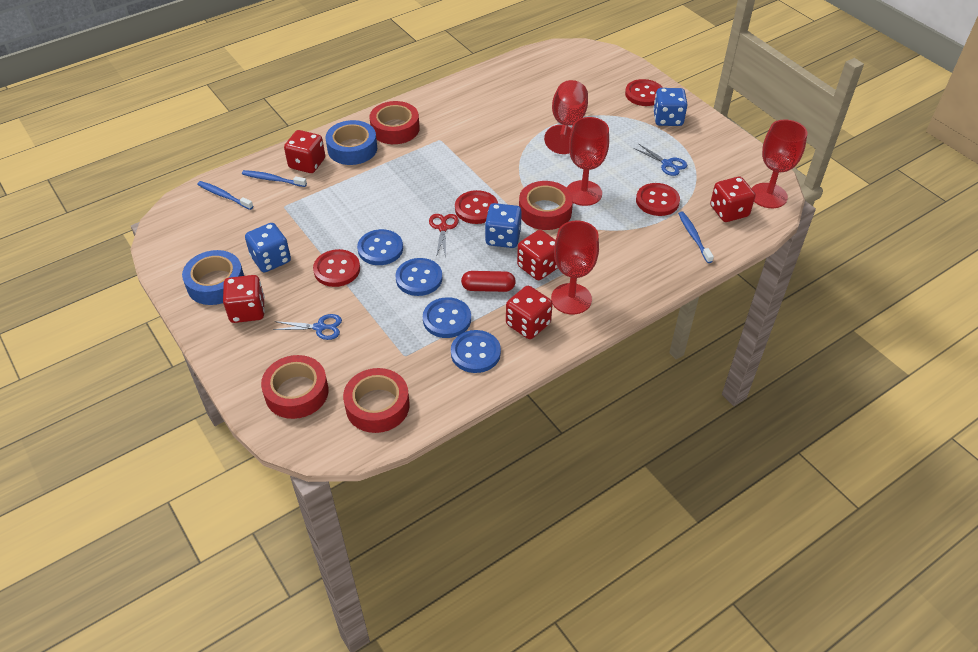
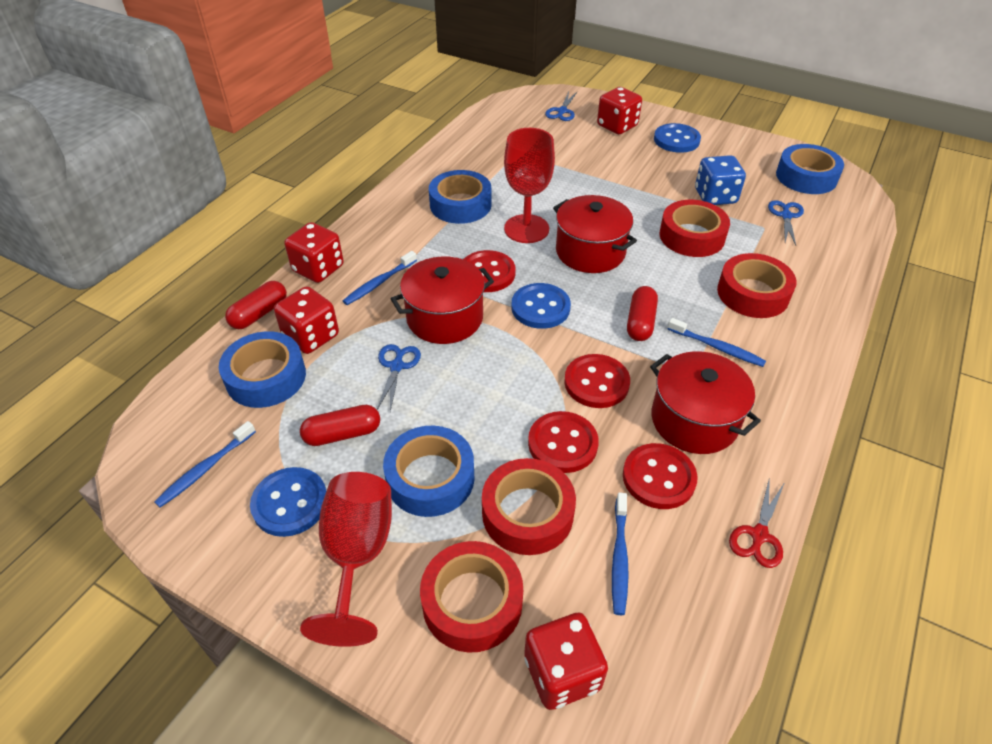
blue button: [357,229,403,265] [396,258,443,296] [423,297,471,338] [451,330,501,373] = 4 -> [250,467,326,537] [512,283,571,329] [654,123,701,153] = 3
blue dice: [245,223,291,272] [485,203,522,248] [653,88,687,126] = 3 -> [695,155,746,205] = 1
blue scissors: [273,314,342,340] [633,144,687,176] = 2 -> [377,344,421,411] [545,92,577,121] [768,200,804,246] = 3
blue tape: [182,250,244,305] [326,120,377,165] = 2 -> [219,331,306,408] [383,426,475,517] [429,170,492,224] [776,144,844,194] = 4
blue toothbrush: [197,181,253,210] [242,170,307,187] [678,211,714,263] = 3 -> [154,421,256,508] [343,251,417,305] [612,492,629,615] [667,318,766,367] = 4
red capsule: [461,271,516,292] = 1 -> [225,281,287,329] [300,405,380,446] [627,286,658,341] = 3
red dice: [223,275,265,323] [284,130,325,173] [506,286,553,339] [517,230,558,280] [710,177,755,222] = 5 -> [274,286,339,354] [284,222,344,283] [524,612,608,710] [597,87,642,134] = 4
red goblet: [544,80,588,154] [551,221,599,315] [567,117,609,206] [752,119,807,208] = 4 -> [300,472,392,647] [504,128,555,243] = 2
red pot: none = 0 -> [391,256,494,344] [553,195,637,273] [650,351,761,454] = 3

